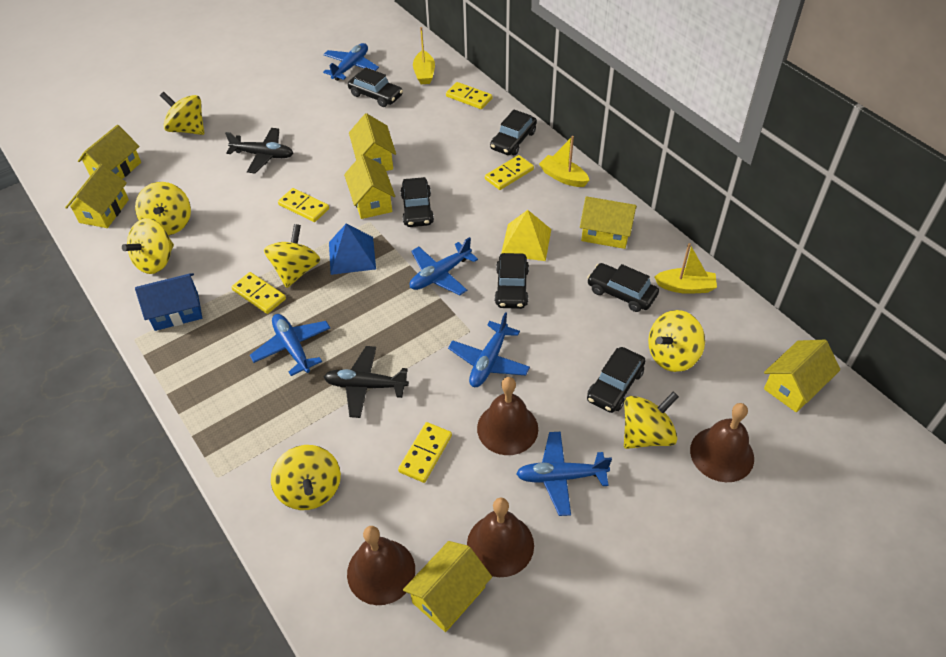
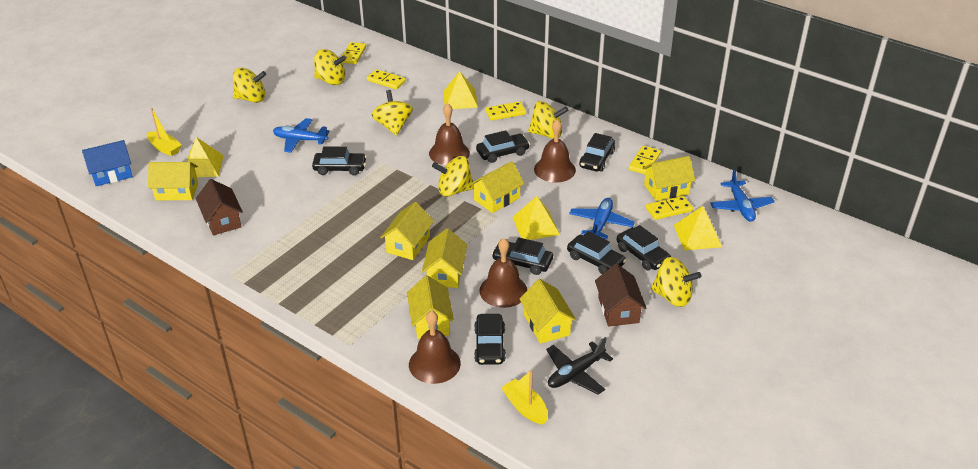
black car: [348,67,403,107] [400,177,434,227] [490,110,537,155] [495,253,529,309] [587,263,659,312] [587,347,646,413] = 6 -> [312,147,367,175] [474,314,506,365] [476,130,530,163] [492,237,553,275] [567,231,626,274] [579,133,615,172] [617,225,671,270] = 7
black plane: [225,128,293,173] [324,346,409,418] = 2 -> [546,337,613,395] = 1
blue plane: [250,314,330,376] [323,43,379,81] [409,237,478,295] [448,312,530,387] [516,432,612,516] = 5 -> [273,118,330,153] [569,198,635,239] [710,170,775,222] = 3
blue pyramid: [329,224,376,275] = 1 -> none = 0
brown house: none = 0 -> [196,179,243,235] [595,264,647,326] = 2
yellow boat: [413,27,435,84] [539,136,590,187] [654,243,717,294] = 3 -> [147,108,182,156] [501,370,548,424] = 2
yellow pyramid: [501,210,551,261] = 1 -> [187,137,224,177] [443,71,478,109] [512,196,560,240] [674,206,722,250] = 4
yellow spinning top: [122,218,174,274] [135,182,191,235] [160,92,204,135] [264,224,320,288] [271,445,341,510] [624,392,679,449] [648,310,705,372] = 7 -> [233,68,266,103] [314,49,346,85] [372,90,413,136] [432,156,474,197] [528,101,568,139] [651,257,701,307] = 6

